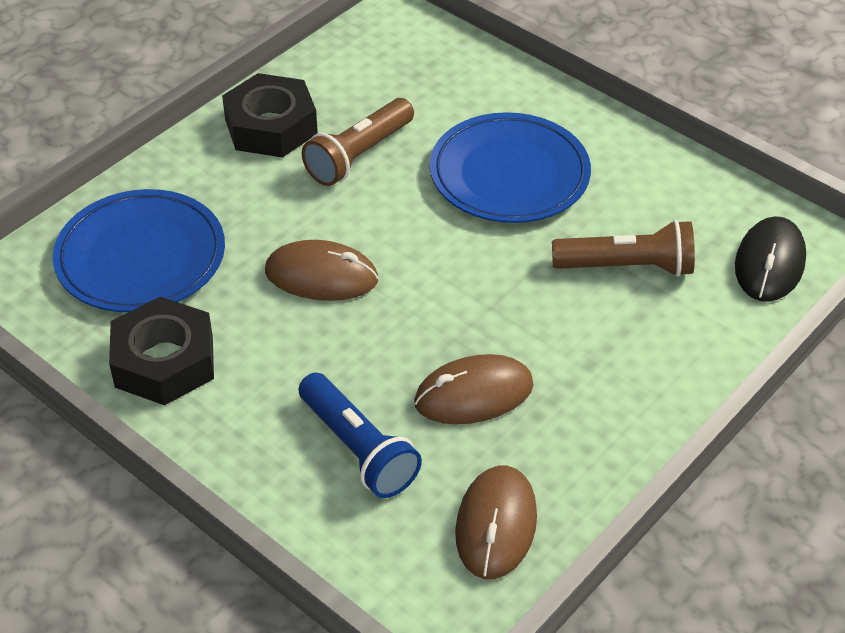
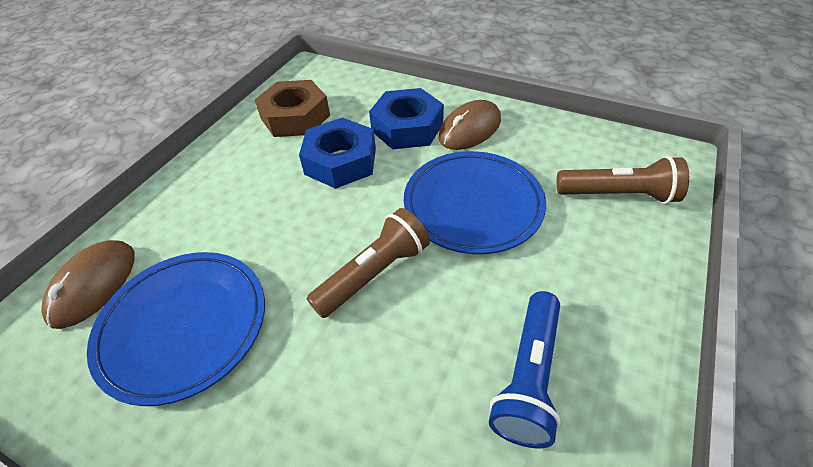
black mouse: [735,216,806,302] = 1 -> none = 0
black nut: [109,297,214,405] [222,73,318,158] = 2 -> none = 0
blue nut: none = 0 -> [299,118,376,189] [369,88,444,149] = 2
brown mouse: [265,240,379,301] [414,354,534,424] [455,466,537,579] = 3 -> [42,240,135,329] [438,100,501,150] = 2
brown nut: none = 0 -> [255,80,330,137] = 1

